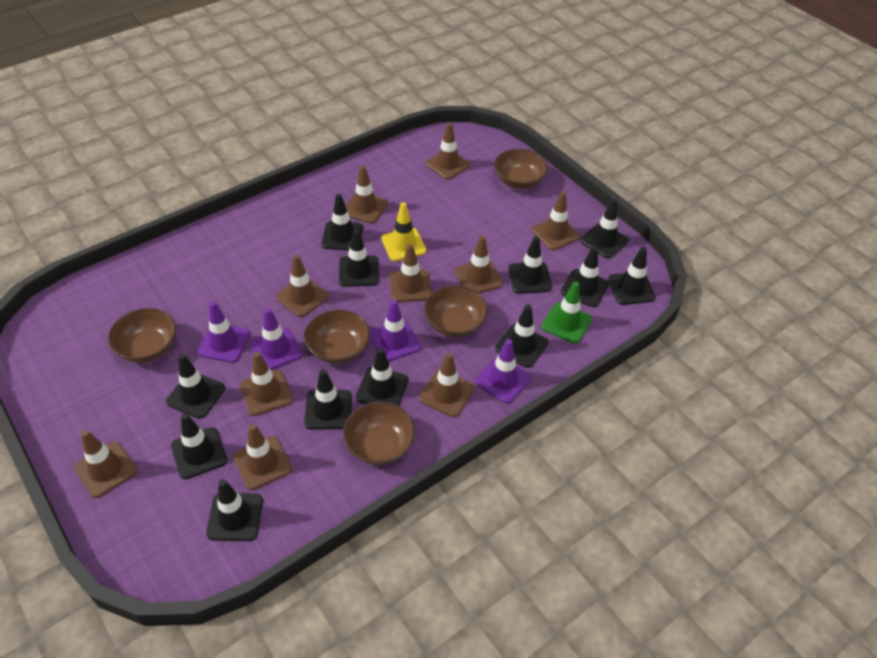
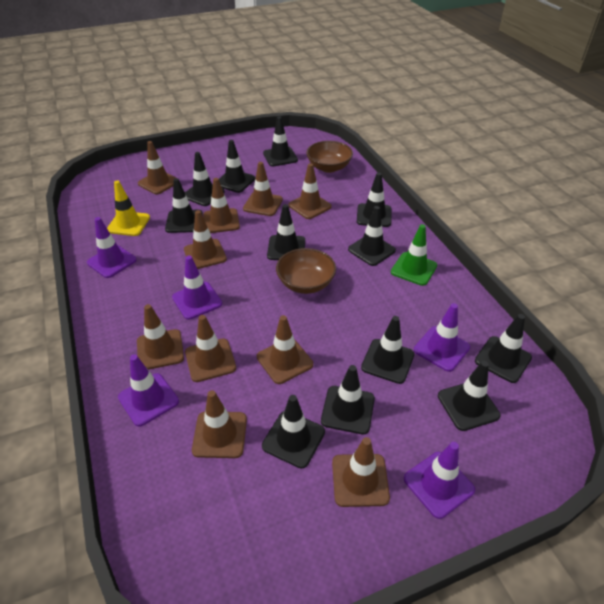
brown bowl: [108,308,176,363] [304,310,370,364] [343,402,415,465] [424,285,488,337] [494,149,548,189] = 5 -> [276,248,336,294] [306,141,353,173] = 2
purple traffic cone: [197,301,250,363] [250,308,302,370] [370,300,421,362] [475,339,531,404] = 4 -> [87,217,137,278] [118,354,179,427] [172,255,222,320] [404,442,475,519] [414,303,470,372] = 5

